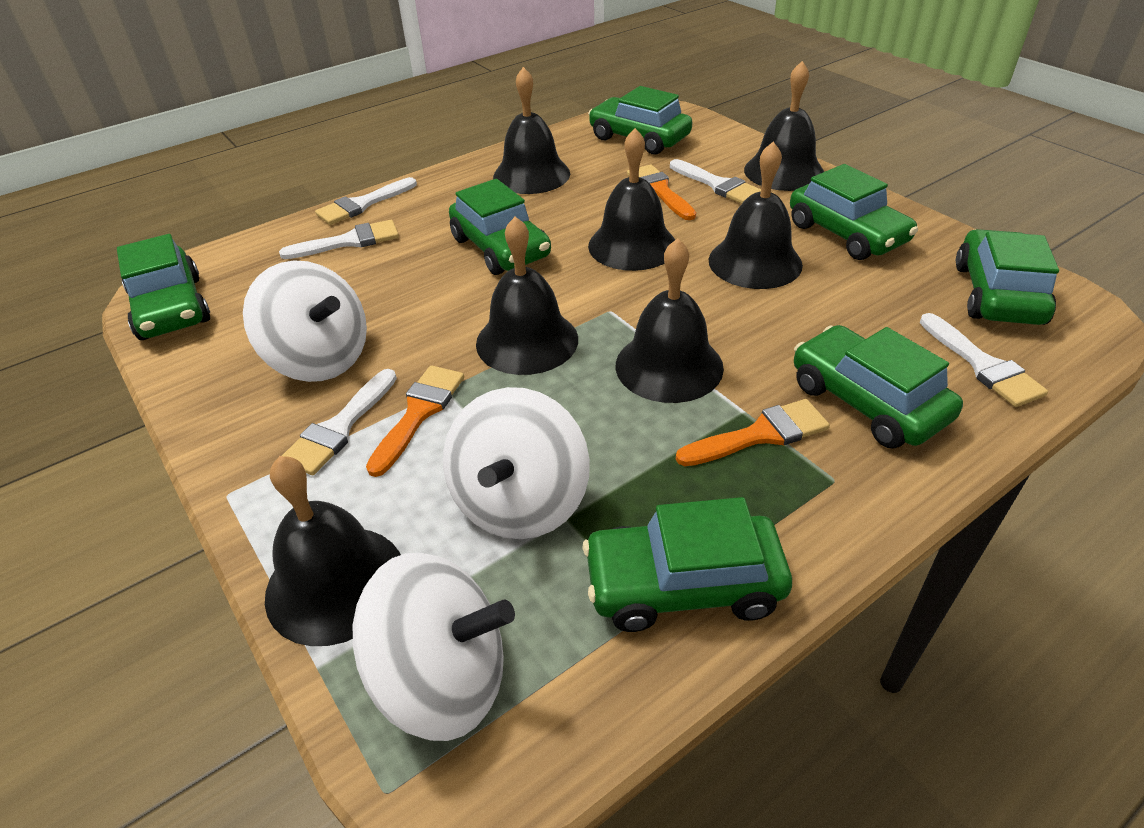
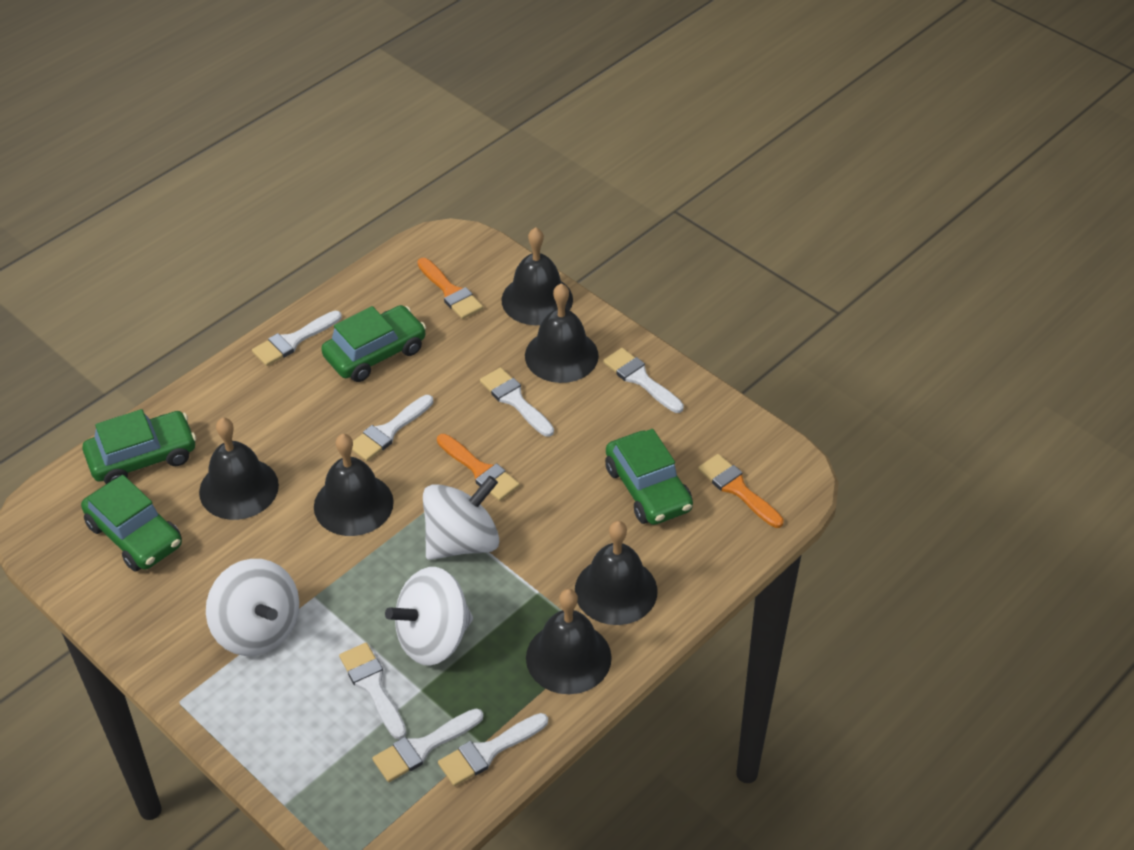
black bell: [265,456,401,646] [476,216,578,375] [493,67,570,194] [588,128,675,271] [616,238,724,403] [709,142,803,289] [744,61,824,191] = 7 -> [199,418,279,520] [314,434,394,536] [501,227,573,325] [525,283,599,383] [526,589,612,694] [575,521,657,625] = 6
green car: [117,234,210,340] [449,179,551,275] [582,497,792,632] [588,86,692,155] [790,164,918,260] [794,325,963,448] [956,229,1059,325] = 7 -> [81,475,182,572] [82,409,196,484] [321,305,426,382] [605,429,693,525] = 4
white brush: [279,220,399,259] [282,369,397,475] [315,177,417,225] [670,159,761,204] [920,313,1048,407] = 5 -> [252,311,342,366] [339,643,406,739] [352,395,433,461] [372,709,483,782] [438,713,548,786] [480,367,554,437] [603,348,684,413] = 7

